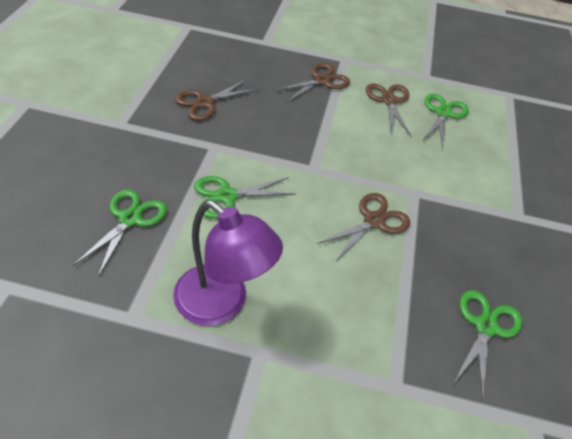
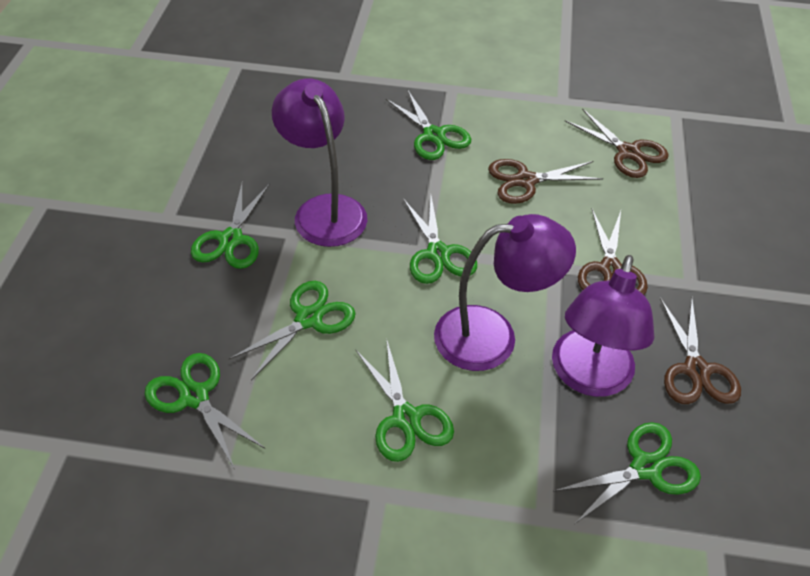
green scissors: [73,189,167,277] [194,176,296,219] [422,94,469,148] [453,290,523,401] = 4 -> [145,353,265,470] [191,181,270,269] [229,281,355,380] [355,341,454,462] [386,91,471,160] [403,196,477,284] [553,422,701,524] = 7
purple lamp: [173,200,283,326] = 1 -> [272,78,367,247] [434,214,576,371] [552,255,655,397] = 3

